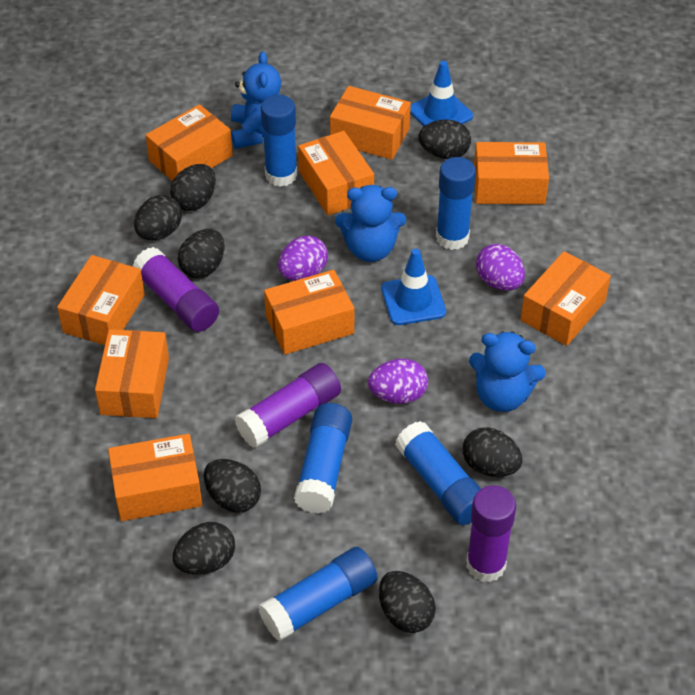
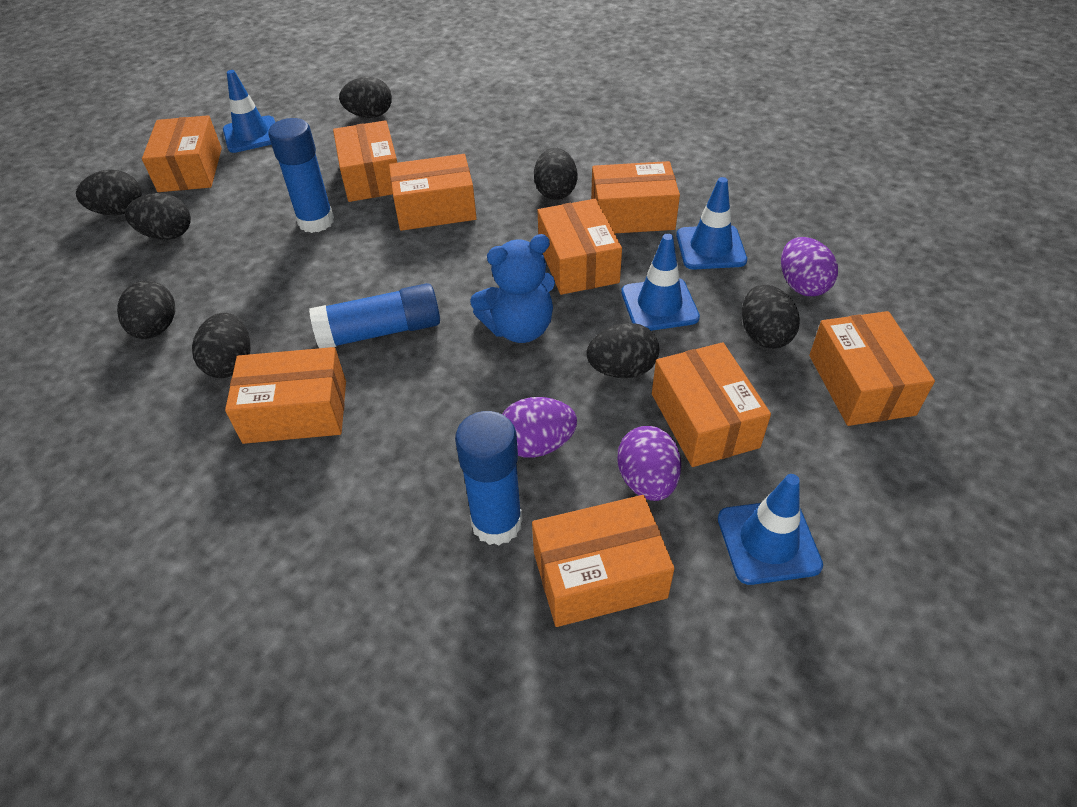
blue glue stick: [258,547,378,641] [261,95,297,187] [294,403,352,513] [395,421,481,525] [436,157,476,250] = 5 -> [268,118,334,233] [309,283,440,348] [455,411,522,545] = 3
blue teddy bear: [231,51,281,149] [335,185,406,262] [469,331,546,412] = 3 -> [470,234,555,343] = 1
blue traffic cone: [381,249,446,325] [410,61,473,126] = 2 -> [223,70,275,153] [621,234,700,331] [676,177,747,270] [718,474,823,585] = 4
purple glue stick: [132,247,219,332] [235,363,341,448] [466,485,516,582] = 3 -> none = 0

